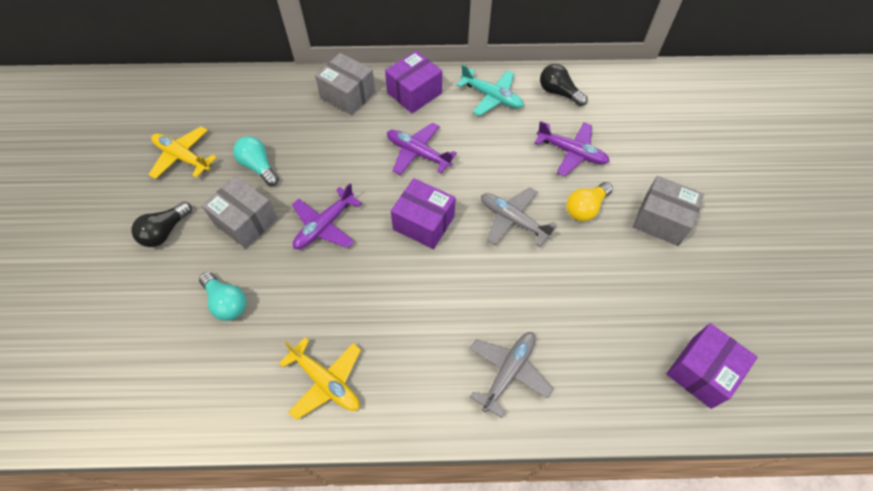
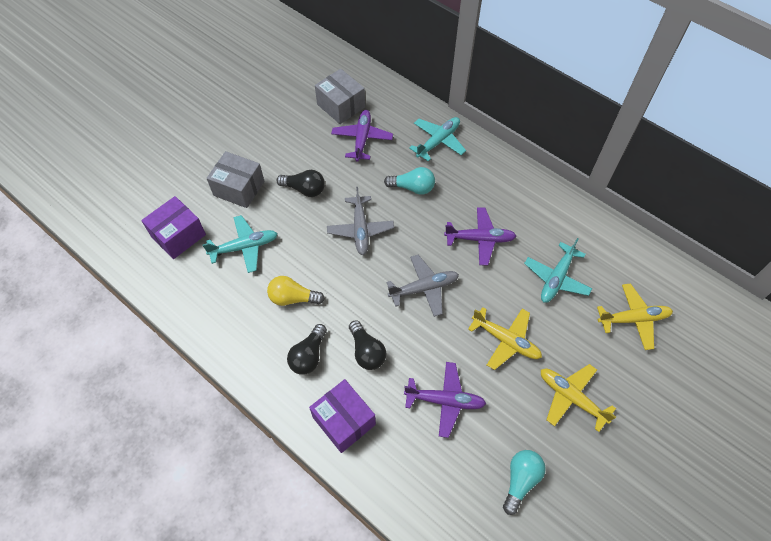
black light bulb: [131,202,192,247] [540,64,588,106] = 2 -> [276,170,325,197] [287,324,327,375] [349,320,386,370] = 3
grey box: [201,176,278,249] [315,53,375,115] [633,176,704,246] = 3 -> [207,151,264,208] [315,69,365,124] = 2
purple box: [385,50,442,113] [391,178,455,249] [667,323,758,409] = 3 -> [141,196,206,259] [309,379,376,453] = 2
turquoise plane: [457,64,524,116] = 1 -> [203,215,278,273] [409,117,466,161] [524,238,592,303] = 3
yellow plane: [148,126,217,179] [279,337,361,420] = 2 -> [468,307,542,370] [541,364,616,432] [597,283,673,350] = 3

